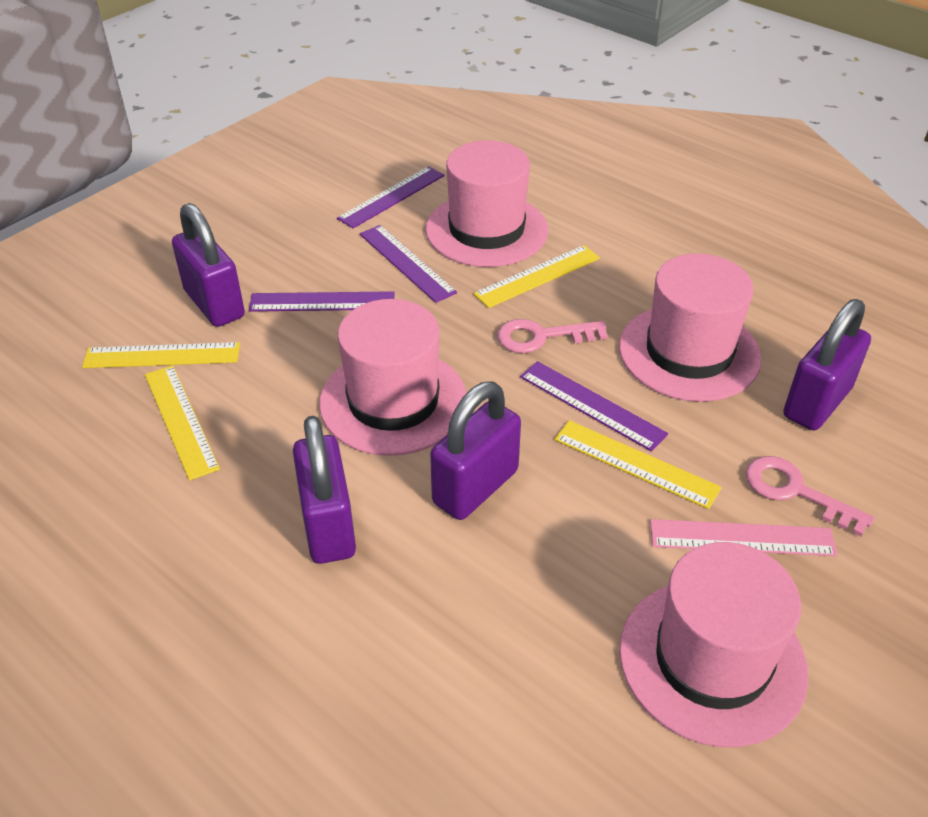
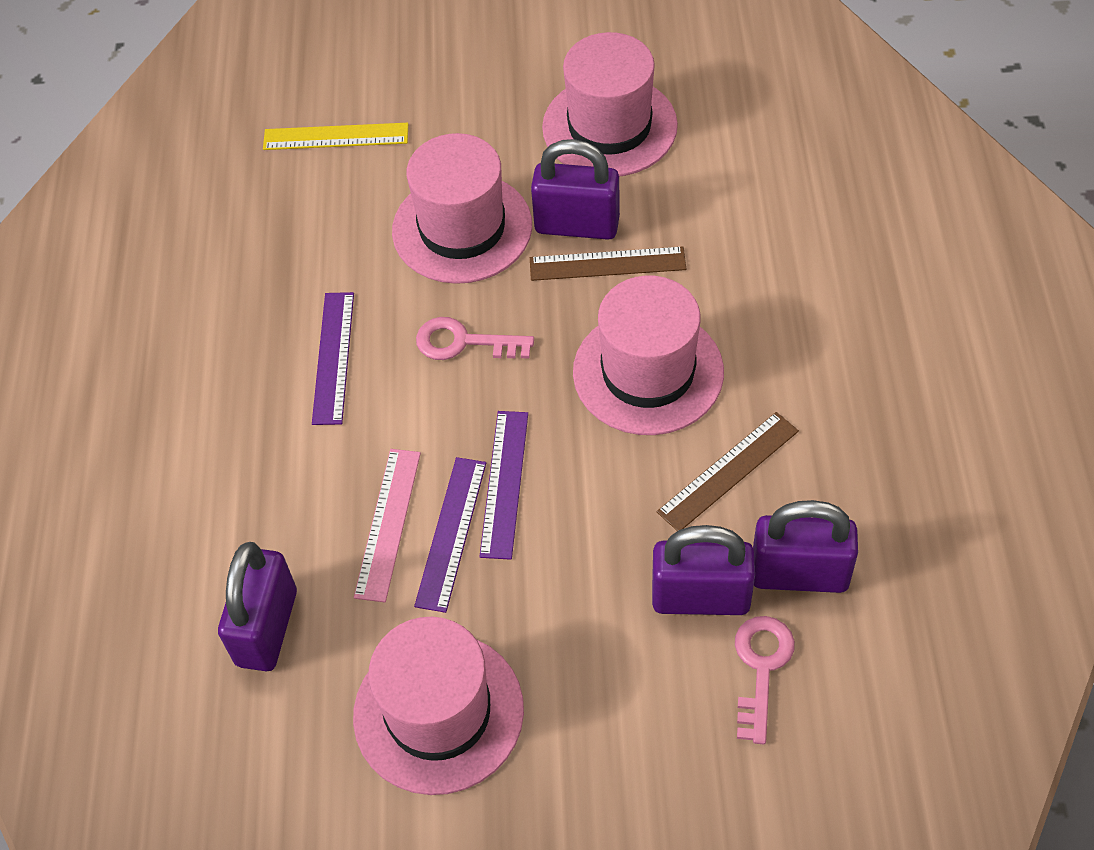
brown ruler: none = 0 -> [530,246,686,281] [657,412,799,531] = 2
purple ruler: [249,291,395,311] [337,166,445,228] [360,225,457,303] [520,361,668,452] = 4 -> [312,292,354,425] [414,457,486,613] [479,411,528,560] = 3
yellow ruler: [82,342,240,368] [145,365,220,480] [473,245,600,308] [555,420,722,509] = 4 -> [263,123,408,150] = 1

